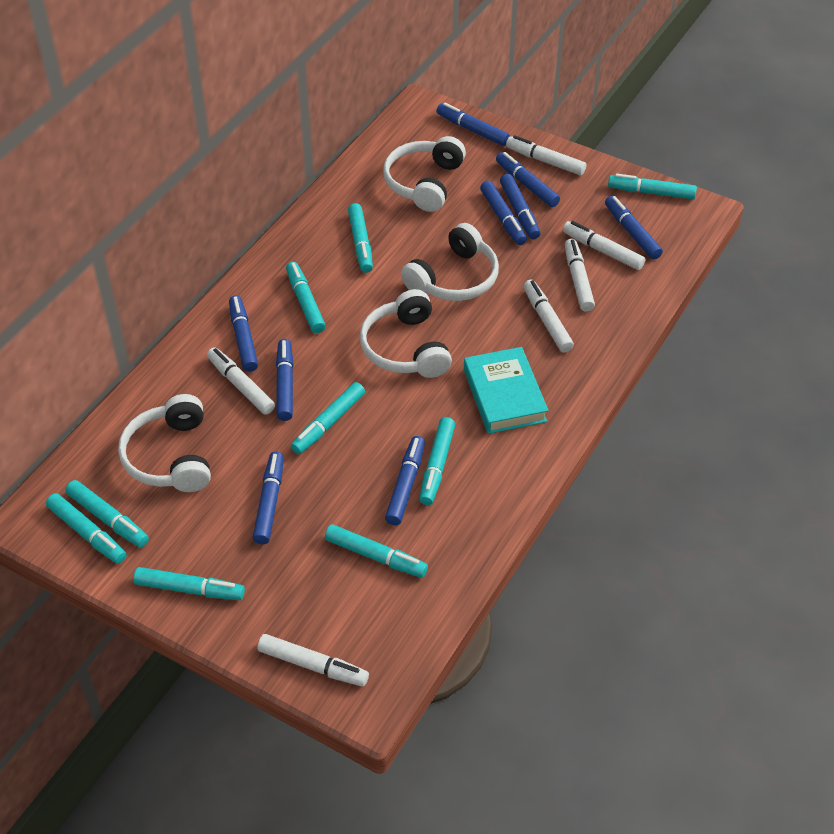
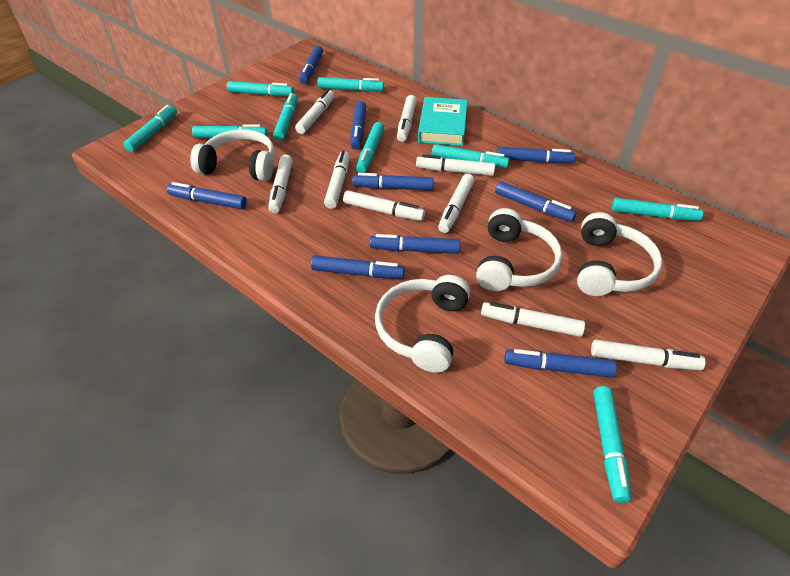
white marker: [207,347,275,415] [257,634,369,687] [506,135,586,175] [523,280,574,352] [563,221,645,270] [565,239,595,312] = 6 -> [268,155,293,213] [295,89,335,134] [324,151,350,209] [343,190,425,221] [397,95,417,142] [416,155,495,176] [438,174,474,233] [481,302,585,337] [591,340,705,370] = 9

